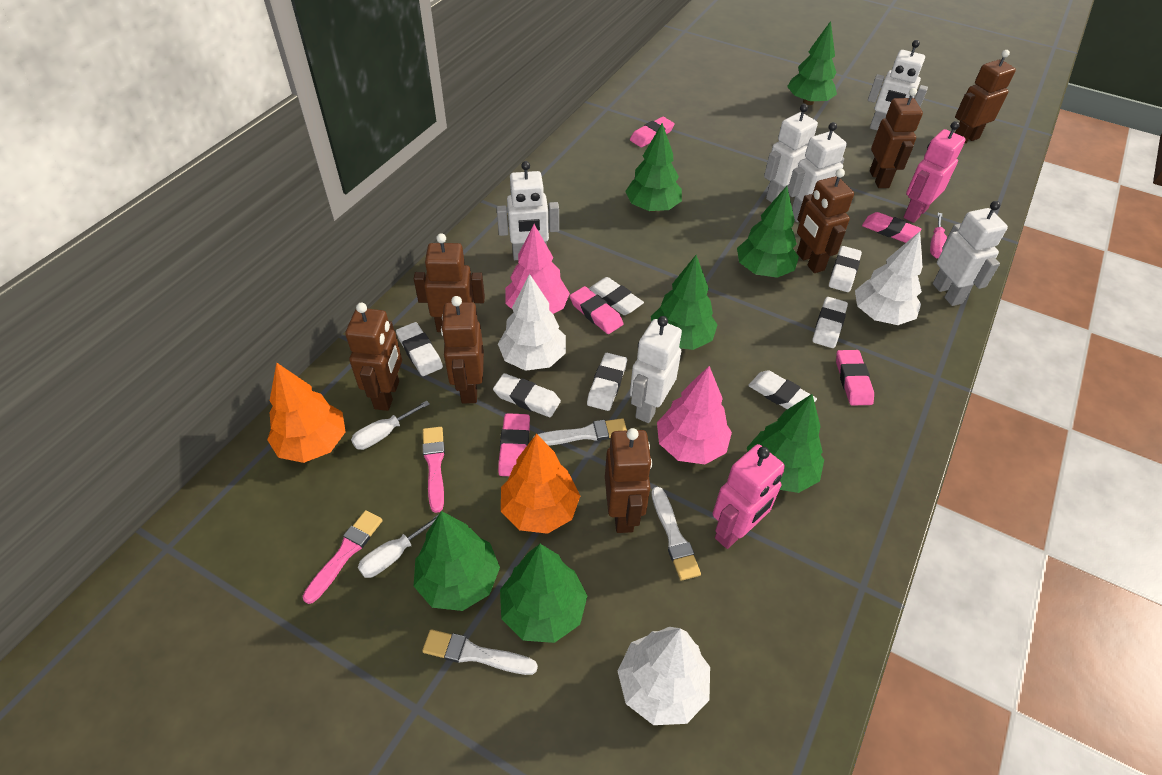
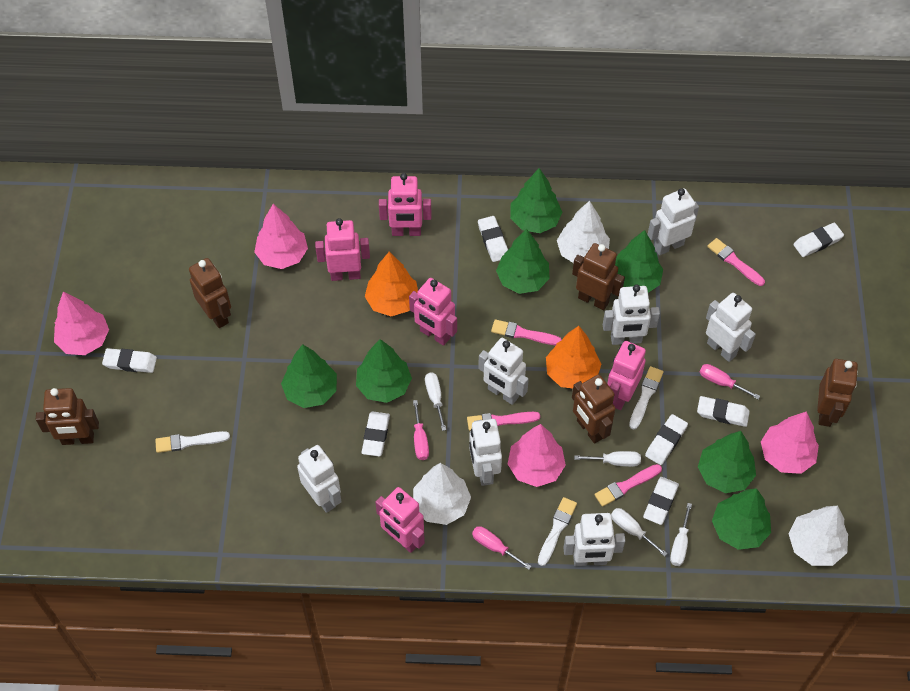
brown robot: [345,303,402,411] [414,233,485,332] [441,296,484,404] [605,428,652,533] [797,169,854,273] [870,88,923,188] [955,50,1016,144] = 7 -> [36,388,99,445] [189,258,231,328] [572,243,625,310] [572,374,615,444] [817,359,858,427] = 5
pink brush: [303,510,383,604] [422,427,445,513] = 2 -> [467,412,540,431] [491,319,562,345] [594,464,662,507] [707,238,765,286] = 4
pink eraser: [498,413,530,476] [570,286,623,334] [630,117,675,147] [836,350,874,406] [862,212,922,243] = 5 -> none = 0
pink robot: [713,444,785,549] [903,121,966,223] = 2 -> [315,218,370,281] [375,487,425,553] [379,173,431,236] [409,278,457,346] [607,341,646,410] = 5
pink screwdriver: [930,213,947,258] = 1 -> [413,400,429,460] [472,526,532,570] [700,364,760,399] = 3
pink tree: [505,224,570,314] [657,366,732,464] = 2 -> [54,292,109,355] [254,204,308,269] [508,424,566,487] [761,411,819,474] = 4
white robot: [496,161,559,260] [630,316,682,423] [764,104,818,203] [788,122,847,222] [868,40,928,131] [933,201,1008,306] = 6 -> [297,445,341,513] [469,419,502,486] [478,338,529,405] [563,513,625,566] [603,285,660,345] [647,188,699,255] [706,293,756,362] = 7
white screwdriver: [351,401,430,450] [358,514,439,578] = 2 -> [425,372,446,431] [574,451,641,467] [611,508,668,557] [670,503,692,566] = 4

